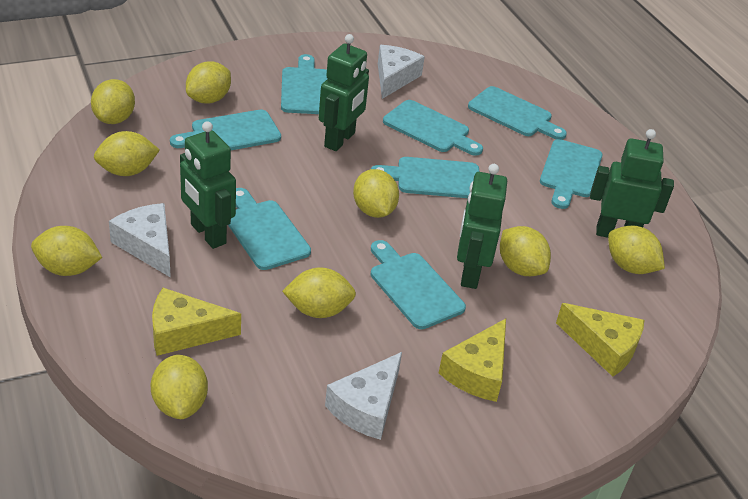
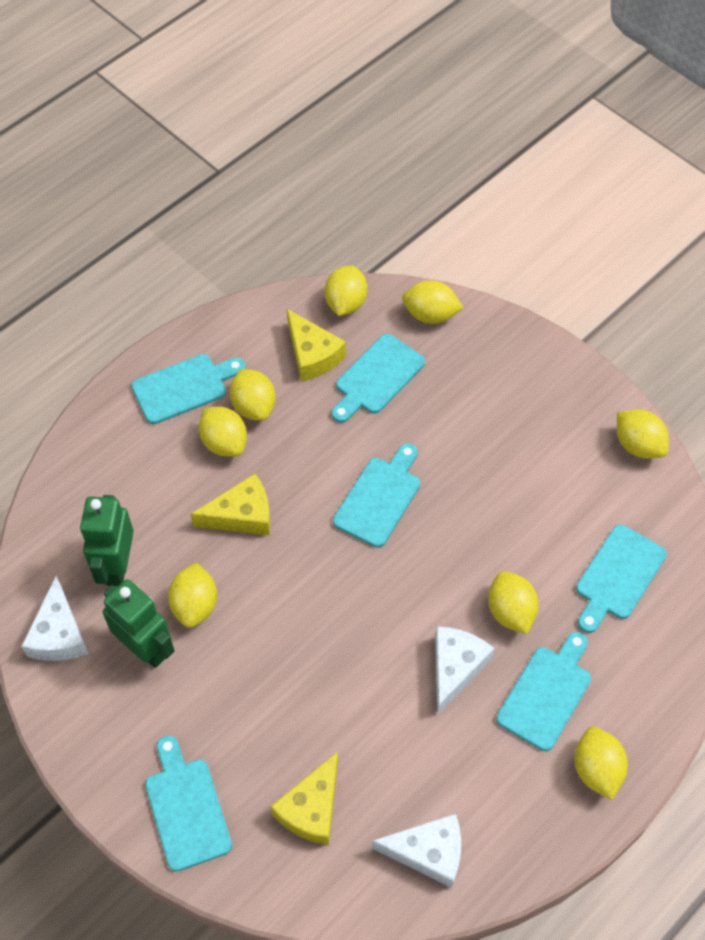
green robot: [180,121,236,249] [319,34,369,151] [457,164,507,289] [590,129,674,238] = 4 -> [80,495,134,586] [103,579,175,668] = 2
turquoise cutting board: [170,110,281,150] [228,188,311,270] [281,54,328,114] [371,157,479,198] [371,240,466,329] [383,100,483,156] [468,86,567,140] [540,139,603,209] = 8 -> [131,354,246,424] [145,735,232,871] [332,334,425,423] [333,443,420,548] [496,632,591,751] [576,524,667,633] = 6
yellow lemon: [31,226,102,276] [91,79,135,124] [94,131,160,176] [151,355,208,419] [186,62,231,104] [282,267,356,318] [353,169,399,218] [500,226,551,276] [608,225,665,274] = 9 -> [168,562,217,628] [199,407,247,457] [230,369,276,421] [325,265,367,316] [402,280,464,324] [488,571,539,634] [574,727,628,800] [617,409,669,459] = 8

